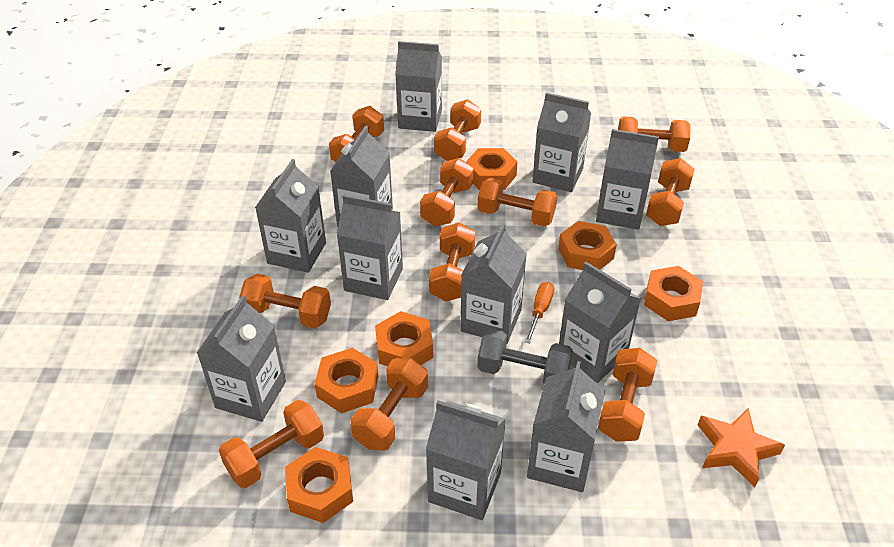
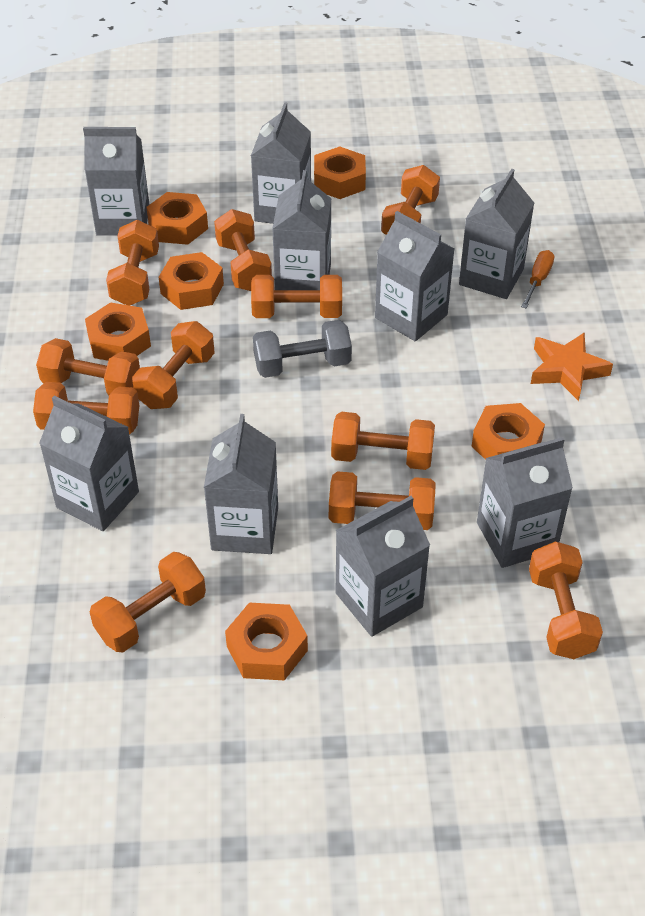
grey carton: [197,295,286,422] [255,159,326,273] [330,126,393,227] [337,194,403,300] [395,41,442,132] [426,400,506,520] [461,224,527,343] [527,361,605,492] [532,92,591,192] [559,262,641,383] [596,129,659,230] = 11 -> [39,396,139,531] [83,127,150,236] [204,414,278,554] [251,102,311,224] [272,170,331,290] [336,496,430,637] [375,211,455,341] [459,169,534,299] [477,437,573,568] = 9

